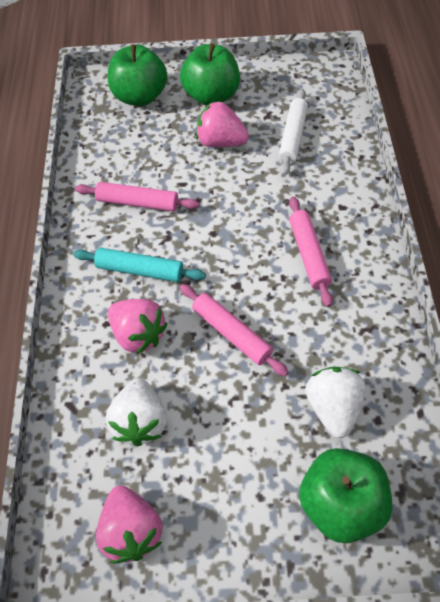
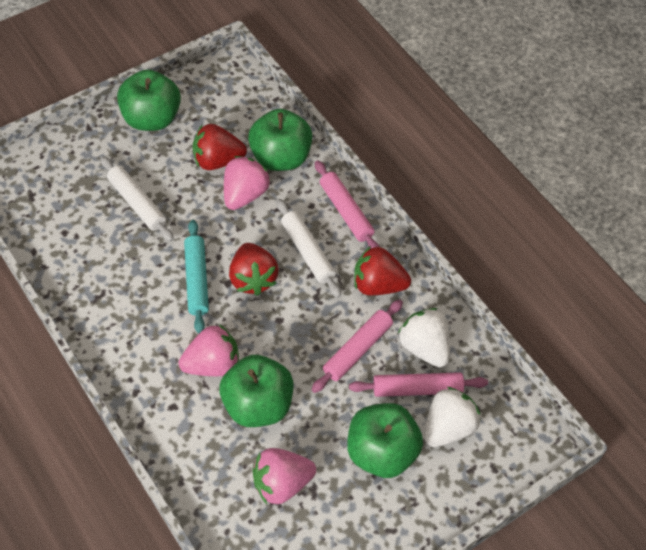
green apple: [108,44,167,106] [180,44,240,106] [299,448,392,543] = 3 -> [117,69,181,131] [219,355,293,427] [248,109,313,171] [347,403,423,478] = 4
red strawberry: none = 0 -> [192,124,247,170] [229,243,279,296] [354,246,411,295] = 3
white rolling pin: [279,89,308,176] = 1 -> [100,156,174,241] [276,199,341,298] = 2

